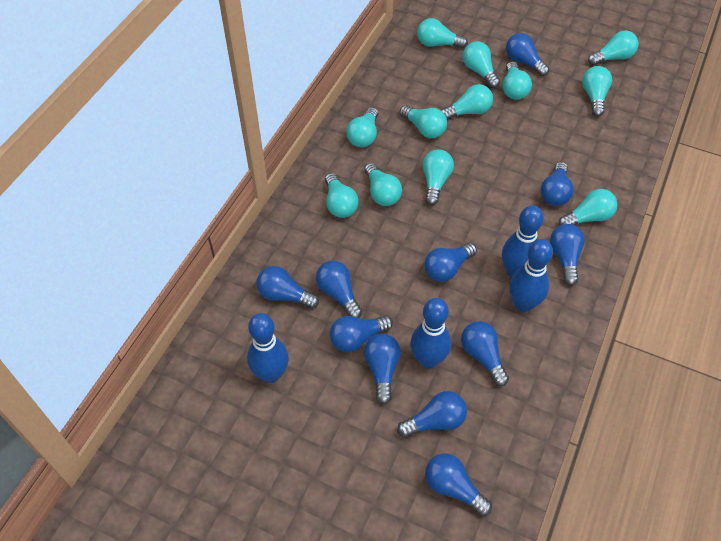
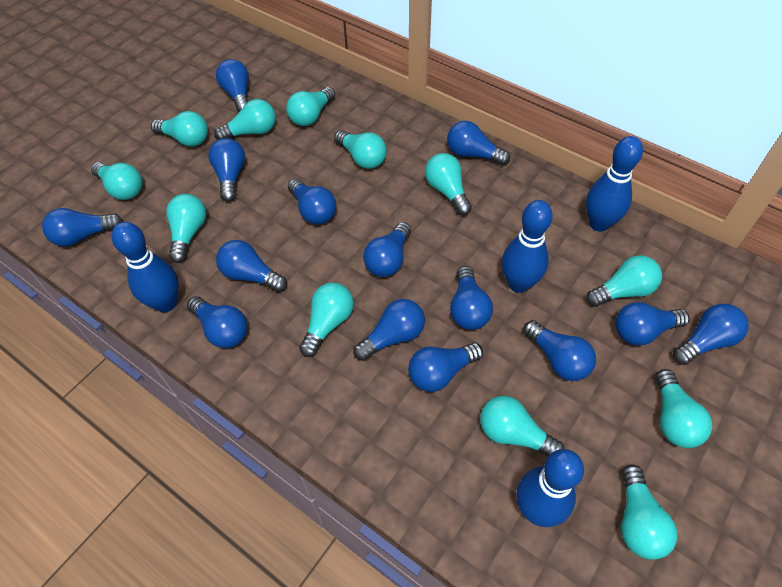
blue light bulb: [256,266,319,309] [316,261,362,318] [330,315,393,352] [364,334,401,404] [397,391,467,438] [424,243,477,282] [425,453,492,516] [461,321,509,386] [506,33,549,76] [541,162,574,206] [550,224,585,286] = 11 -> [42,208,123,247] [187,296,248,348] [209,138,245,202] [216,59,249,112] [216,240,287,292] [288,178,336,225] [353,299,425,361] [363,222,411,277] [408,343,483,392] [447,121,510,166] [450,266,493,330] [523,320,596,381] [615,302,690,346] [673,304,749,365] = 14

